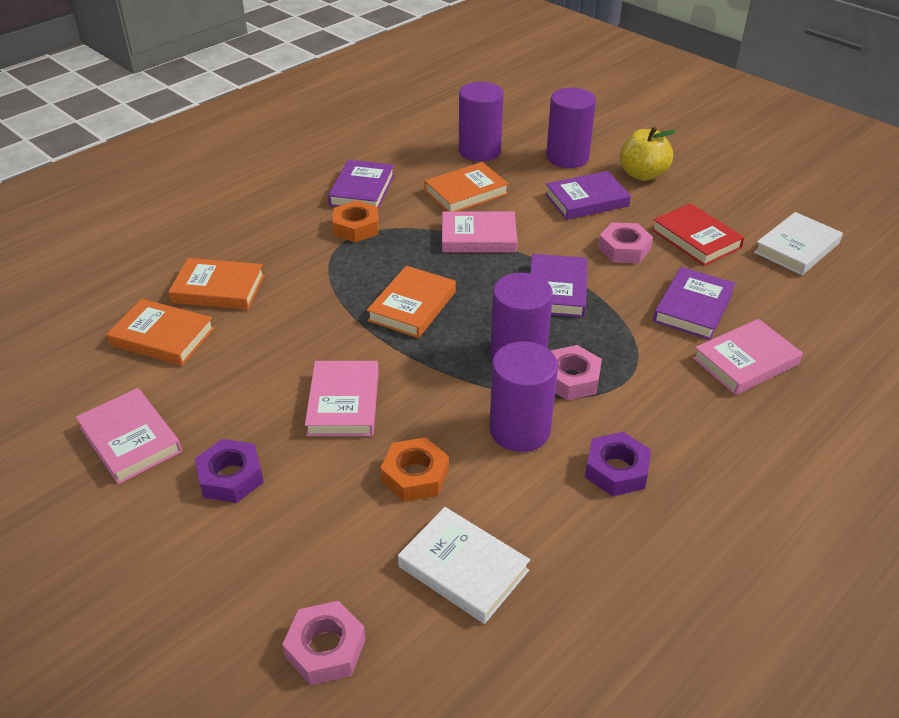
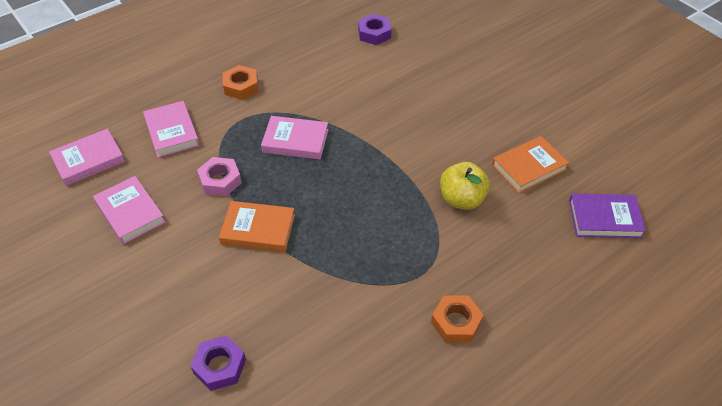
orange book: [106,299,214,365] [168,258,264,310] [367,266,456,338] [424,162,509,211] = 4 -> [219,201,295,252] [492,136,569,193] = 2
pink nut: [282,601,366,685] [551,345,602,401] [598,222,653,263] = 3 -> [197,157,242,196] = 1
purple book: [328,160,394,209] [530,254,588,317] [545,171,631,220] [653,267,736,340] = 4 -> [569,193,646,238] = 1
purple cylinder: [459,82,504,161] [489,341,558,452] [490,273,553,361] [546,88,596,168] = 4 -> none = 0
red book: [652,203,745,266] = 1 -> none = 0
white book: [398,507,530,624] [754,212,843,275] = 2 -> none = 0

